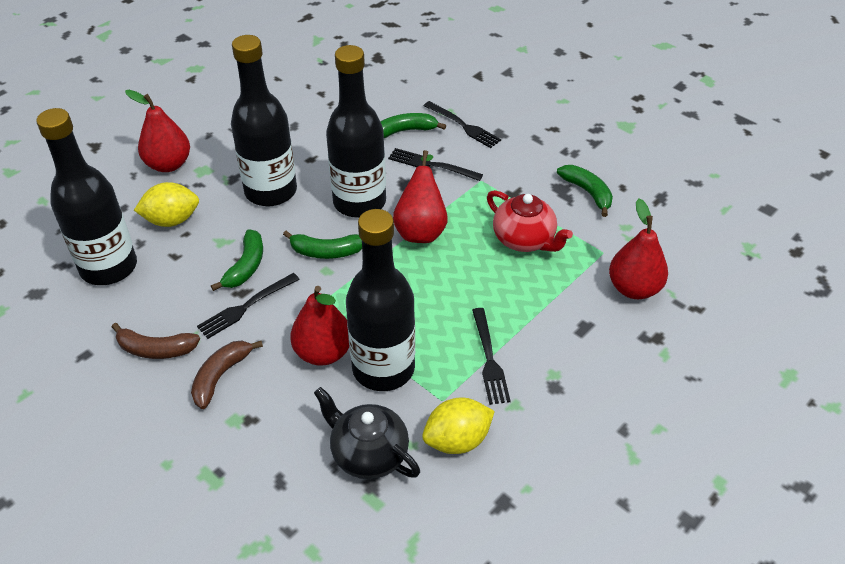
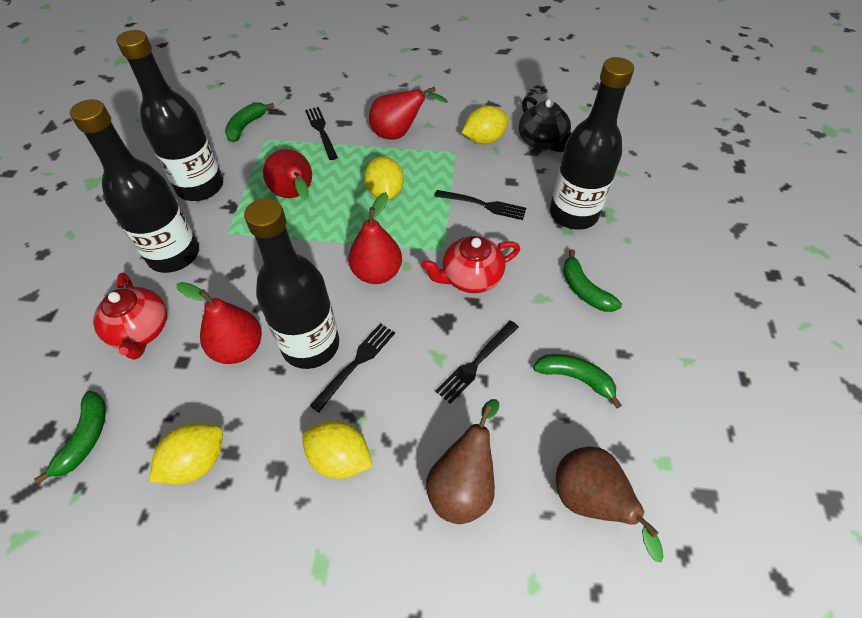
brown banana: [112,323,200,359] [191,341,263,409] = 2 -> none = 0
brown pear: none = 0 -> [426,399,499,524] [556,447,664,562] = 2
red teapot: [487,190,573,252] = 1 -> [93,273,167,360] [421,236,520,293] = 2
yellow lemon: [134,182,199,227] [422,398,495,454] = 2 -> [149,423,223,485] [302,420,373,479] [364,156,404,200] [462,105,509,144] = 4

